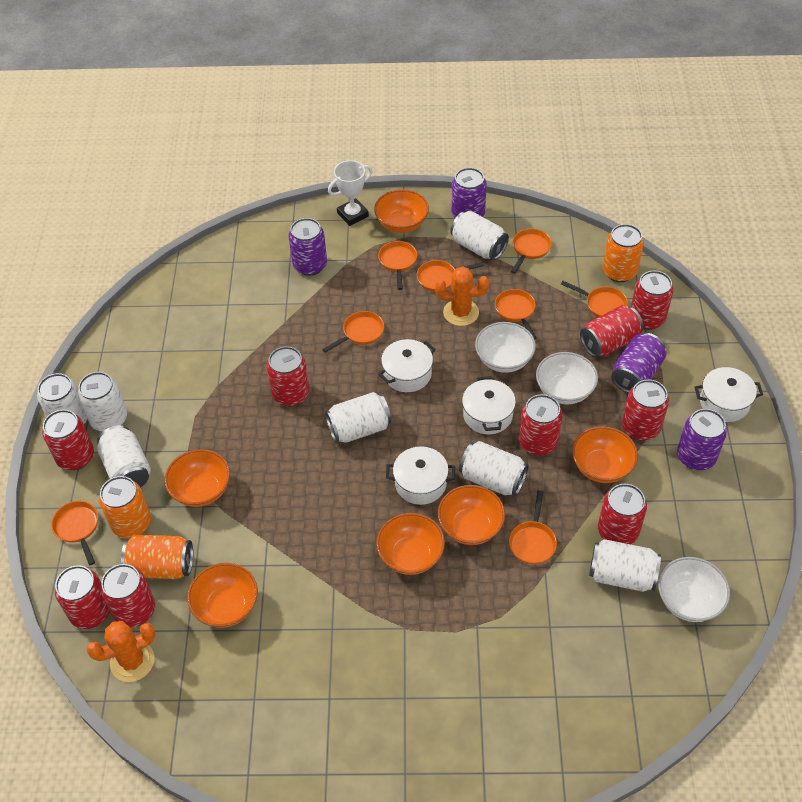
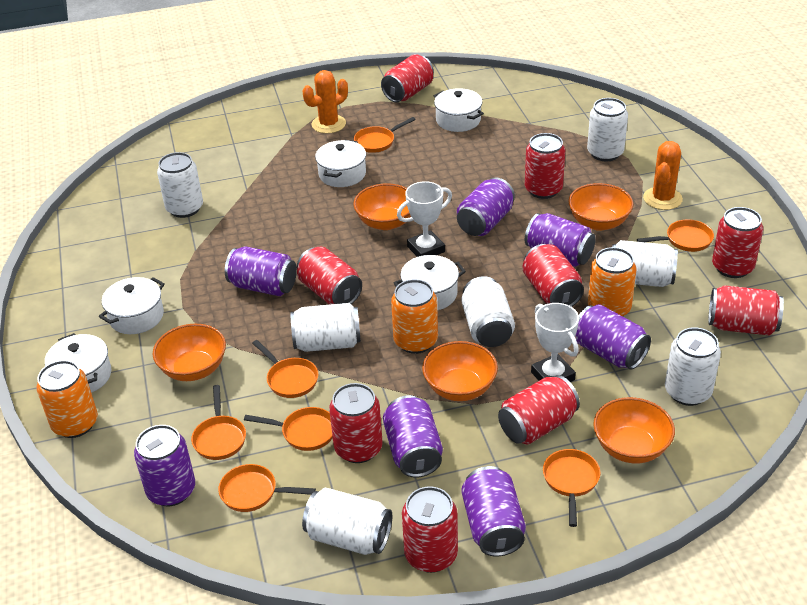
orange bowl: [165,449,230,507] [187,563,258,628] [374,189,429,233] [376,513,445,575] [438,485,505,545] [572,426,638,483] = 6 -> [153,324,226,381] [353,183,411,230] [422,341,498,401] [568,183,633,231] [593,397,675,464] = 5
orange pan: [51,501,98,565] [322,311,384,353] [378,241,417,290] [417,260,484,292] [495,289,537,339] [509,491,557,564] [511,229,552,274] [561,281,628,317] = 8 -> [191,385,246,460] [218,464,316,512] [244,407,333,451] [252,340,318,398] [354,117,416,153] [543,449,601,527] [637,219,714,252] = 7
purple can: [289,218,327,276] [452,168,487,218] [611,333,666,393] [677,409,727,470] = 4 -> [134,425,195,506] [225,246,297,296] [383,395,443,478] [457,178,515,236] [461,466,526,556] [525,213,596,267] [575,304,651,370] = 7
white bowl: [475,322,536,373] [536,352,598,405] [658,557,730,622] = 3 -> none = 0
white pot: [378,339,436,392] [386,446,455,505] [462,376,516,434] [694,367,763,422] = 4 -> [45,333,111,393] [99,277,165,334] [315,140,366,187] [393,255,466,310] [434,88,484,132] = 5
white trophy: [328,160,372,226] = 1 -> [397,181,452,257] [531,303,579,382] = 2

